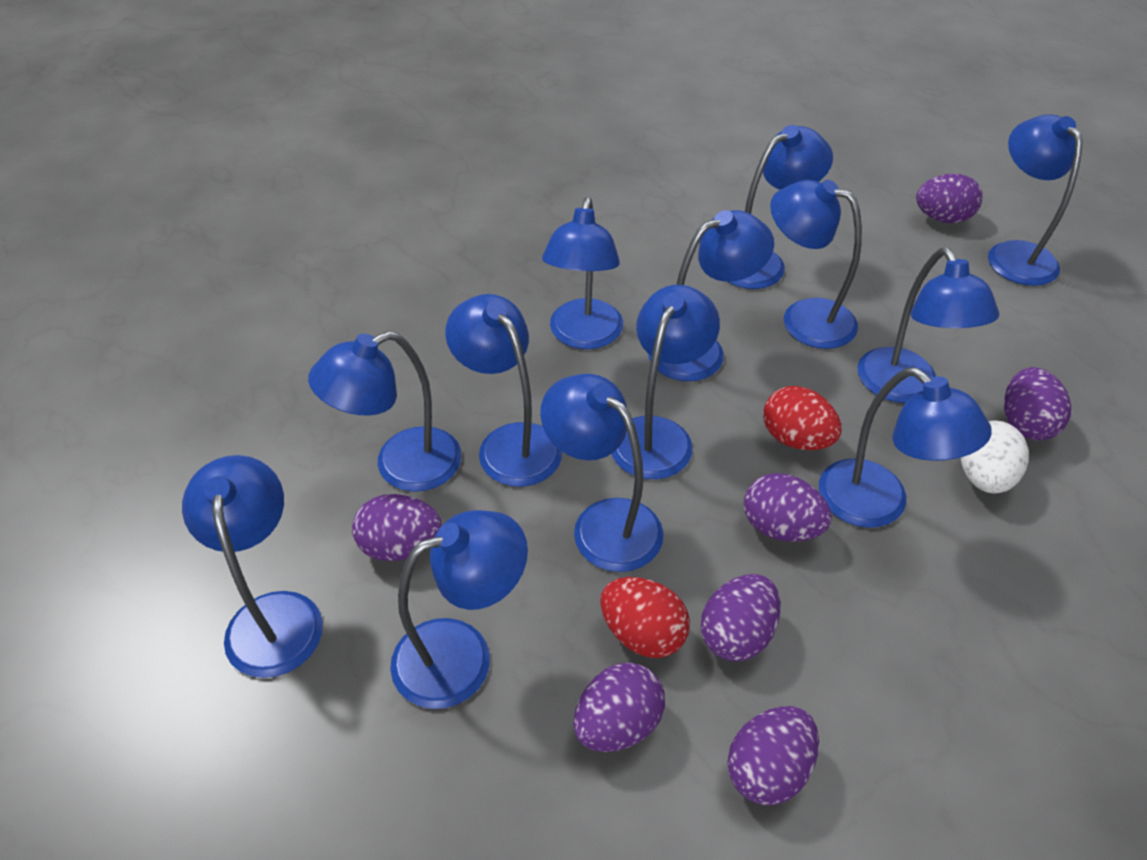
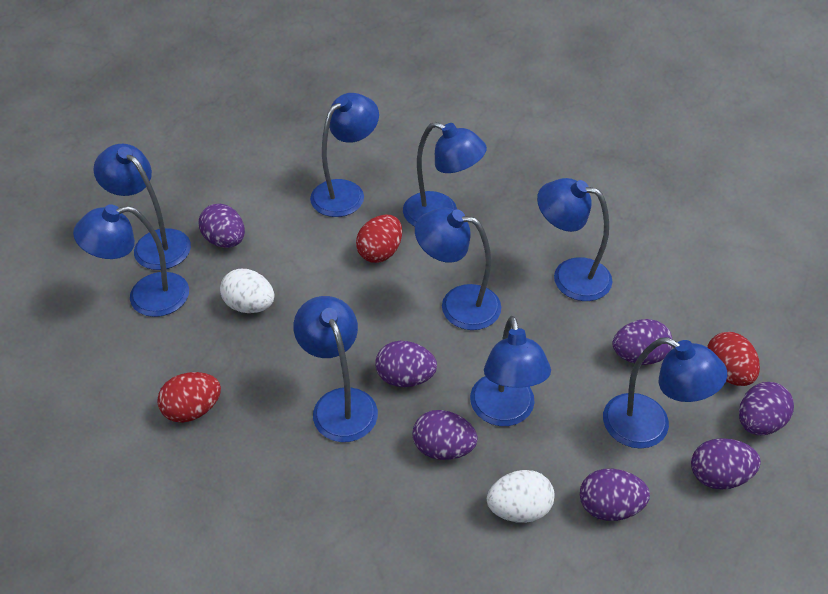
blue lamp: [182,455,323,678] [308,331,462,492] [390,510,528,709] [445,294,562,487] [540,374,664,572] [542,197,623,349] [612,285,720,479] [648,210,774,381] [729,125,833,289] [770,180,862,349] [819,368,992,528] [857,248,999,403] [988,114,1083,286] = 13 -> [73,204,189,317] [93,144,191,270] [293,296,378,442] [310,93,379,217] [403,122,487,226] [415,208,501,330] [470,316,551,426] [537,178,612,301] [603,337,727,449] = 9
red egg: [600,577,690,658] [763,386,841,450] = 2 -> [157,372,221,423] [356,215,402,263] [707,332,760,386] = 3
white egg: [961,420,1029,493] = 1 -> [220,269,274,313] [487,470,555,523] = 2

